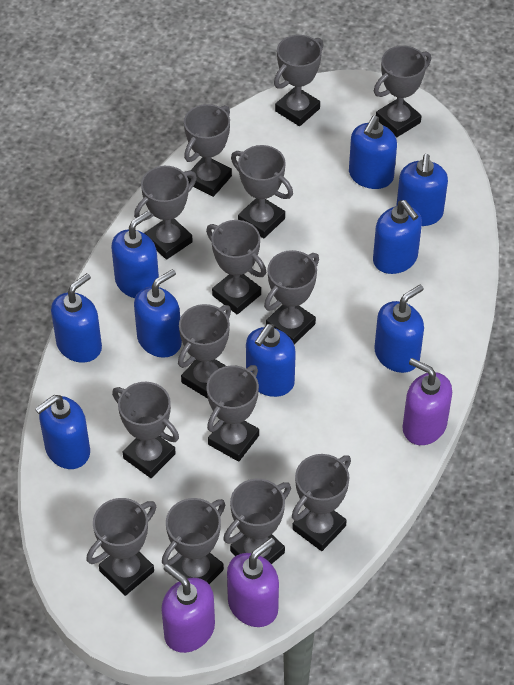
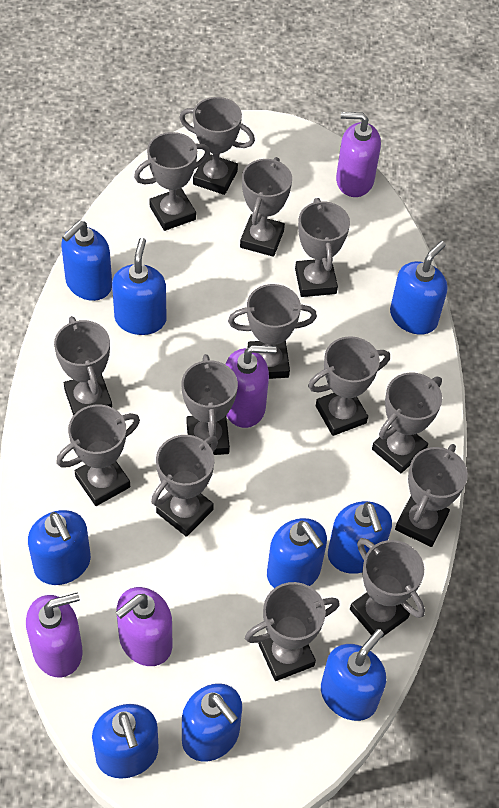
purple soap dispenser: [161,564,215,653] [227,538,279,627] [403,358,452,445] = 3 -> [26,593,82,678] [116,587,172,666] [225,345,277,428] [336,112,381,197] = 4

